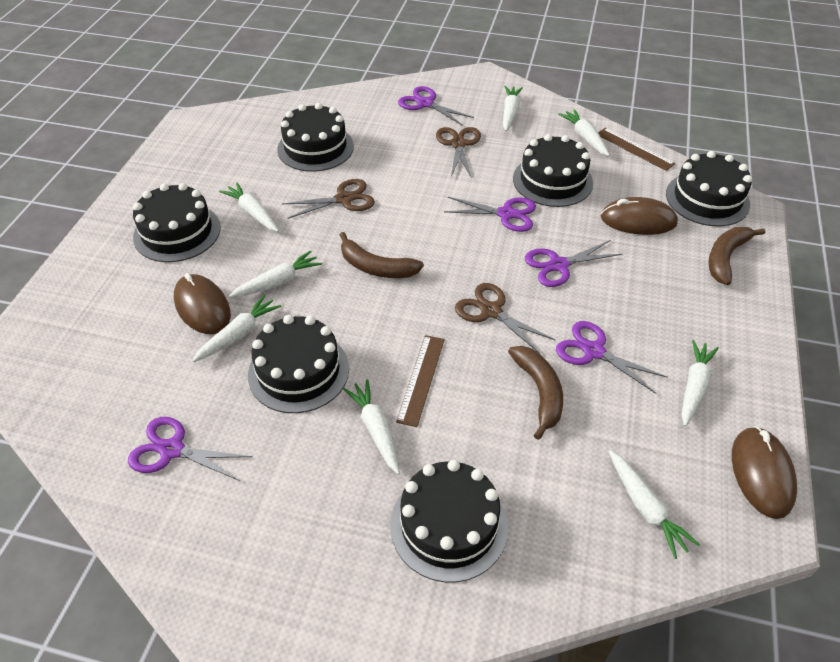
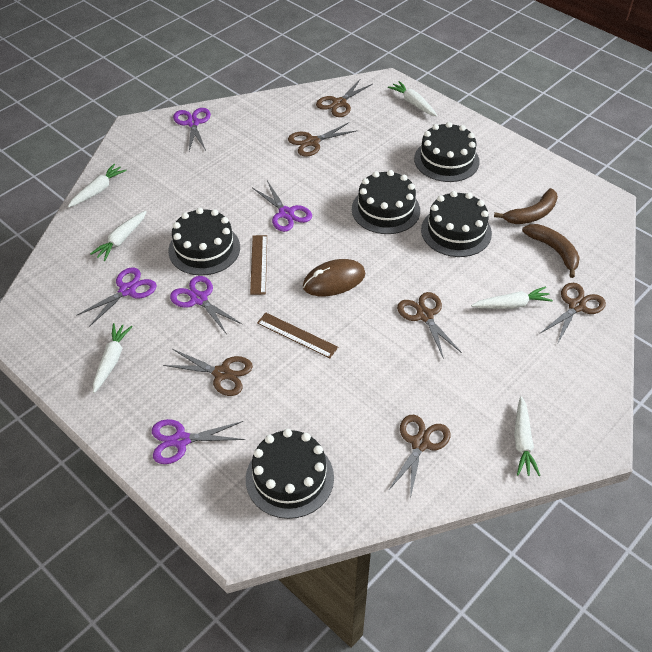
black cake: [133,183,221,262] [248,315,349,413] [277,103,354,172] [390,460,508,582] [513,134,593,207] [666,151,752,227] = 6 -> [168,208,240,276] [246,429,334,519] [352,170,420,234] [414,122,480,182] [421,191,492,257] = 5
brown banana: [340,232,424,278] [508,346,563,440] [709,227,765,285] = 3 -> [494,188,558,224] [522,224,580,278] = 2
brown mouse: [174,273,231,334] [601,197,678,235] [732,426,797,519] = 3 -> [303,259,366,296] = 1
brown scissors: [282,179,375,219] [436,127,481,178] [455,283,555,354] = 3 -> [163,349,253,396] [288,122,358,157] [316,78,373,117] [388,415,450,499] [397,292,462,359] [541,283,606,343] = 6
white carrot: [192,294,281,362] [219,182,279,232] [228,250,322,298] [343,379,400,474] [503,86,523,131] [558,109,610,156] [609,450,700,559] [682,340,719,426] = 8 -> [68,164,127,208] [90,211,147,261] [93,323,133,393] [388,81,438,116] [471,287,553,309] [514,396,541,476] = 6

